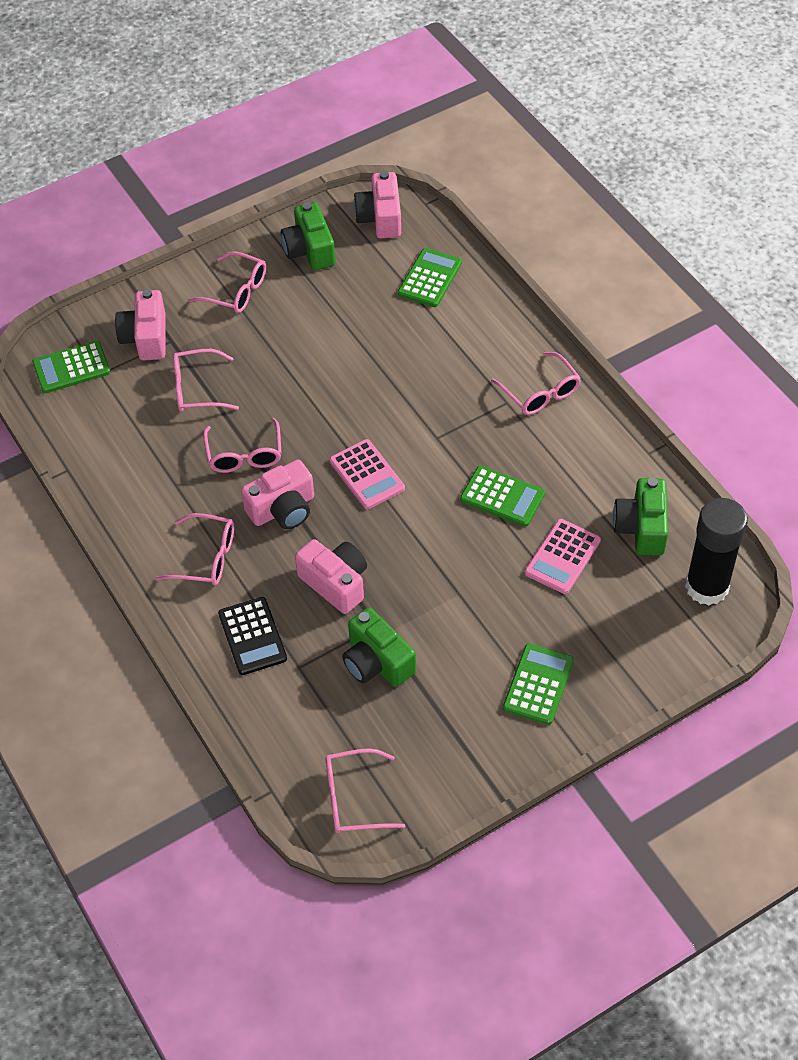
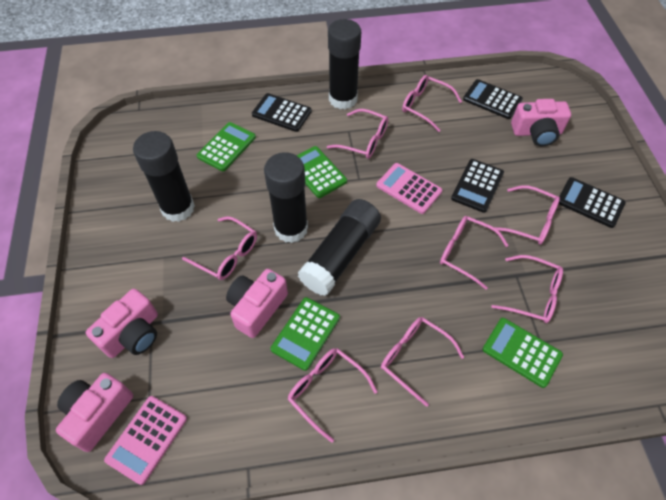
black calculator: [218,597,287,675] = 1 -> [252,93,312,132] [451,159,504,213] [463,79,523,119] [559,177,626,228] = 4
black glue stick: [685,498,748,605] = 1 -> [133,131,195,222] [264,152,308,243] [298,199,381,296] [328,19,361,110] = 4
green camera: [281,202,336,270] [342,607,416,687] [613,477,668,556] = 3 -> none = 0
pink glasses: [156,513,234,585] [173,349,239,412] [189,251,266,313] [203,418,282,473] [325,748,405,833] [491,352,581,415] = 6 -> [182,216,257,280] [288,348,378,443] [327,109,388,159] [381,317,464,407] [402,75,462,132] [440,216,509,290] [491,255,563,323] [494,185,560,245] = 8

